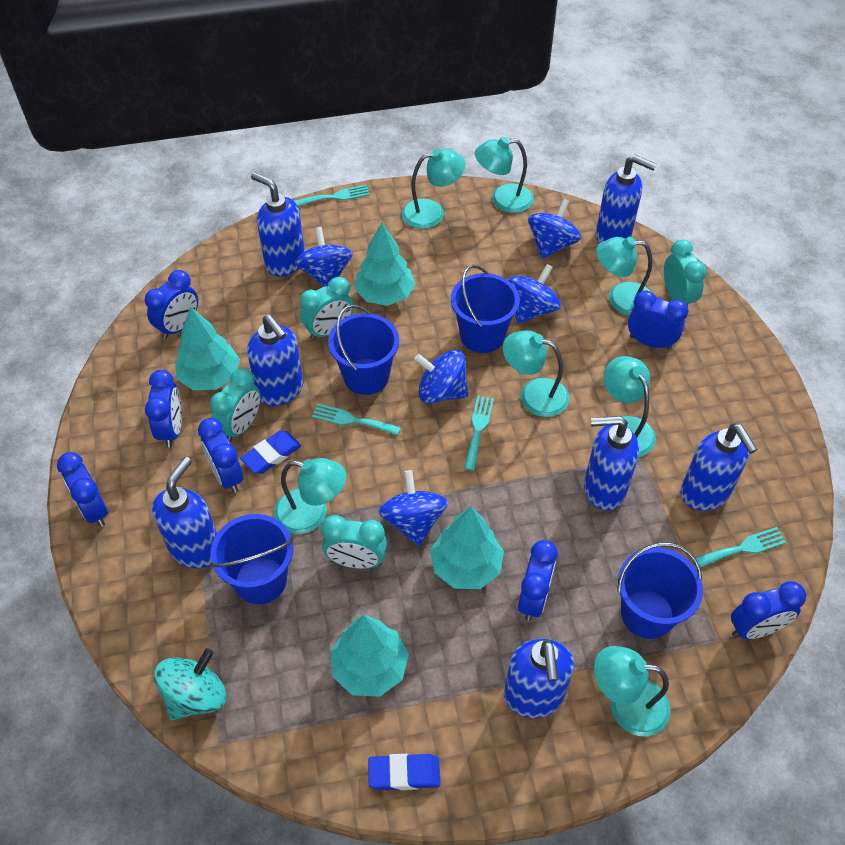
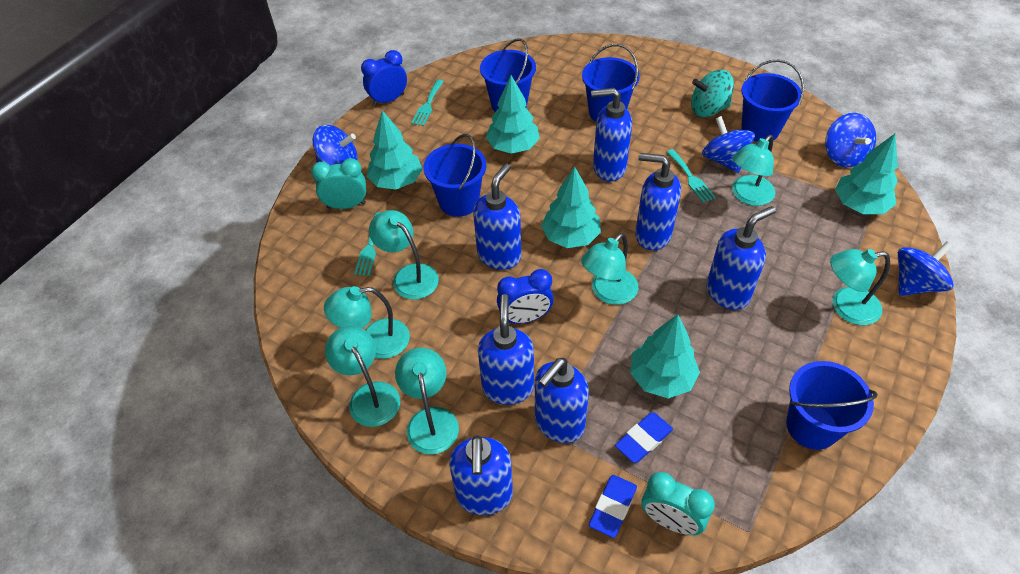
blue bucket: [210,514,293,604] [328,305,399,395] [451,265,520,353] [617,542,703,639] = 4 -> [423,134,486,217] [480,38,536,112] [582,44,639,122] [741,59,804,142] [786,361,878,450] = 5
blue clock: [57,452,108,527] [145,270,198,339] [145,370,182,447] [198,418,244,493] [518,540,558,621] [628,291,688,349] [731,581,806,639] = 7 -> [361,50,407,106] [497,269,554,324] = 2
blue spinning top: [295,227,353,287] [379,470,448,546] [414,350,468,403] [508,264,561,324] [528,199,581,259] = 5 -> [313,125,357,165] [702,116,755,173] [825,113,876,168] [898,242,954,296] = 4
turquoise clock: [210,368,261,442] [300,277,354,340] [321,515,387,569] [664,239,707,306] = 4 -> [311,158,366,209] [642,472,715,535] = 2
turquoise fork: [294,185,370,206] [312,404,401,435] [464,395,494,471] [696,527,786,568] = 4 -> [354,212,379,276] [411,79,444,126] [667,149,716,202] = 3
turquoise tree: [175,307,240,390] [330,615,409,697] [354,223,416,306] [430,506,504,589] = 4 -> [367,110,423,190] [486,75,540,154] [541,167,601,248] [630,314,700,399] [835,134,898,214] = 5

